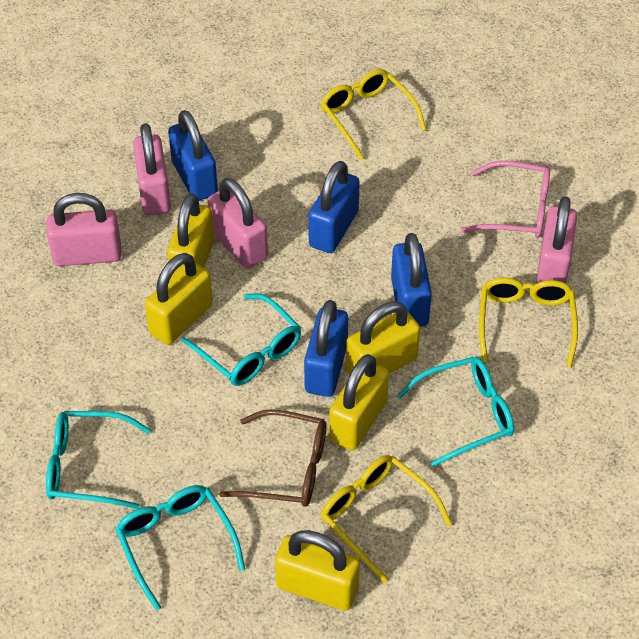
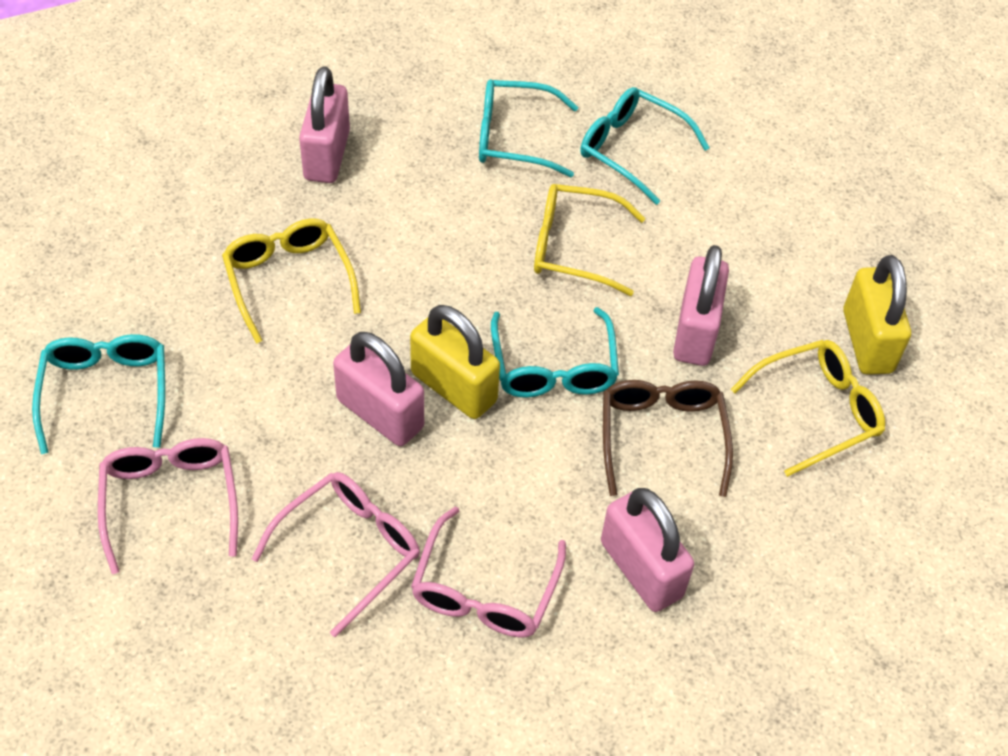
blue padlock: [168,110,218,201] [304,300,348,397] [308,161,360,253] [391,233,432,327] = 4 -> none = 0
pink glasses: [461,161,550,238] = 1 -> [98,438,238,574] [252,472,420,637] [411,507,566,638] = 3
yellow padlock: [145,253,213,345] [167,193,214,274] [275,530,360,611] [329,354,389,451] [346,302,420,375] = 5 -> [410,305,500,419] [843,255,911,375] = 2

